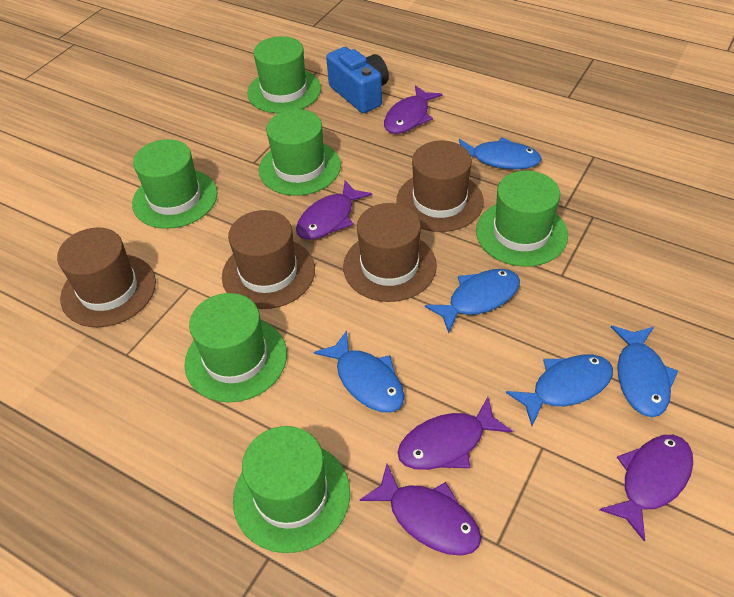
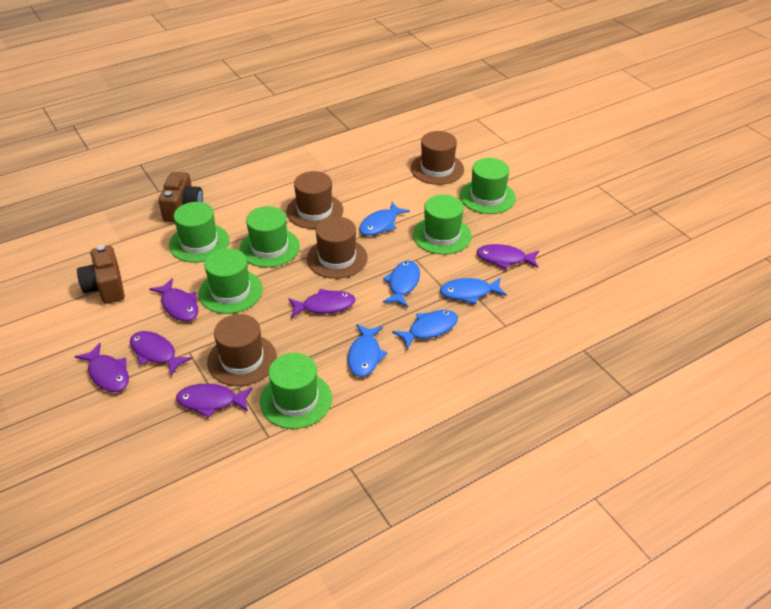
blue camera: [326,47,389,113] = 1 -> none = 0
brown camera: none = 0 -> [77,245,125,304] [158,172,203,222] = 2
purple fish: [296,180,372,240] [360,464,481,556] [384,85,442,134] [398,397,513,470] [599,435,693,542] = 5 -> [75,343,129,392] [130,331,192,376] [149,278,198,321] [176,384,253,418] [288,289,355,318] [476,244,539,269] = 6

